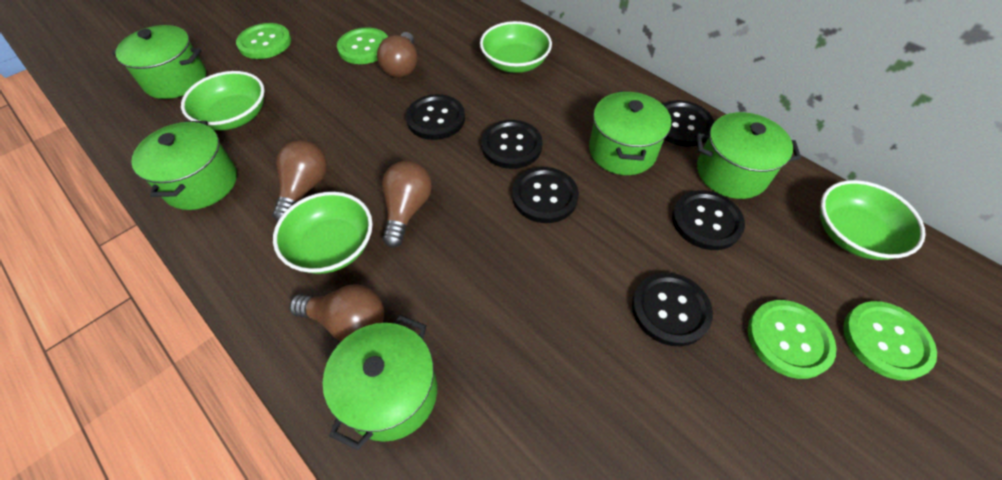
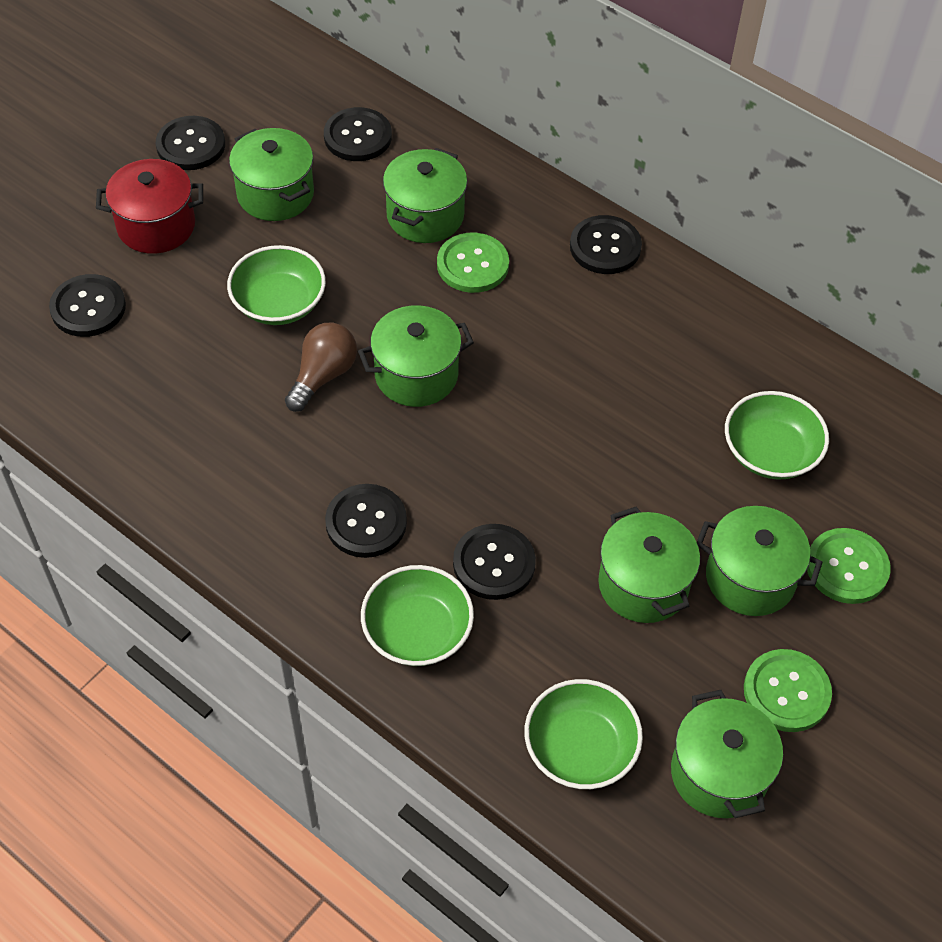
brown light bulb: [272,140,327,222] [289,284,384,341] [377,32,417,78] [382,161,432,248] = 4 -> [285,322,357,412] = 1
green button: [236,23,291,59] [337,27,388,64] [748,300,837,379] [843,301,937,380] = 4 -> [437,233,509,293] [744,649,832,732] [807,528,891,604] = 3
green pot: [112,25,206,99] [131,121,237,210] [323,315,437,450] [589,91,671,175] [696,112,801,199] = 5 -> [229,128,314,221] [358,305,474,407] [383,148,467,243] [598,506,700,623] [671,690,783,818] [697,506,823,616] = 6
red pot: none = 0 -> [96,159,203,254] = 1

